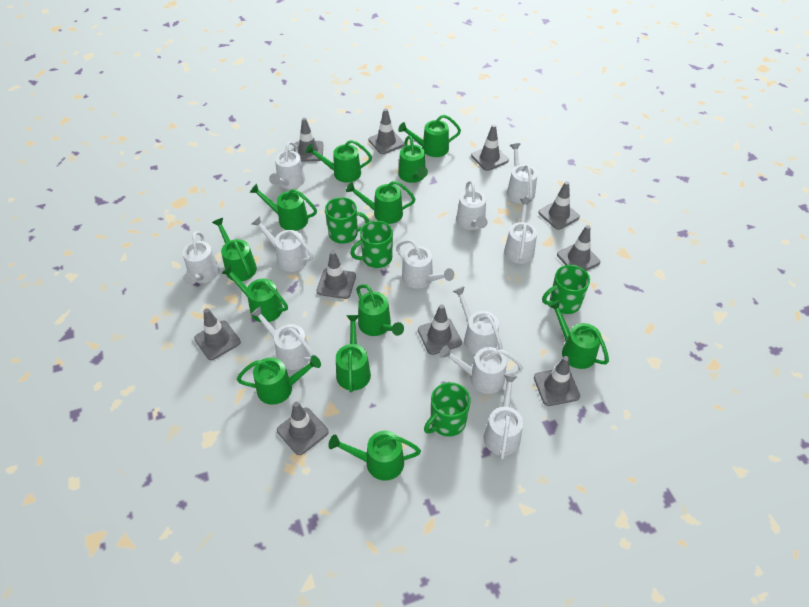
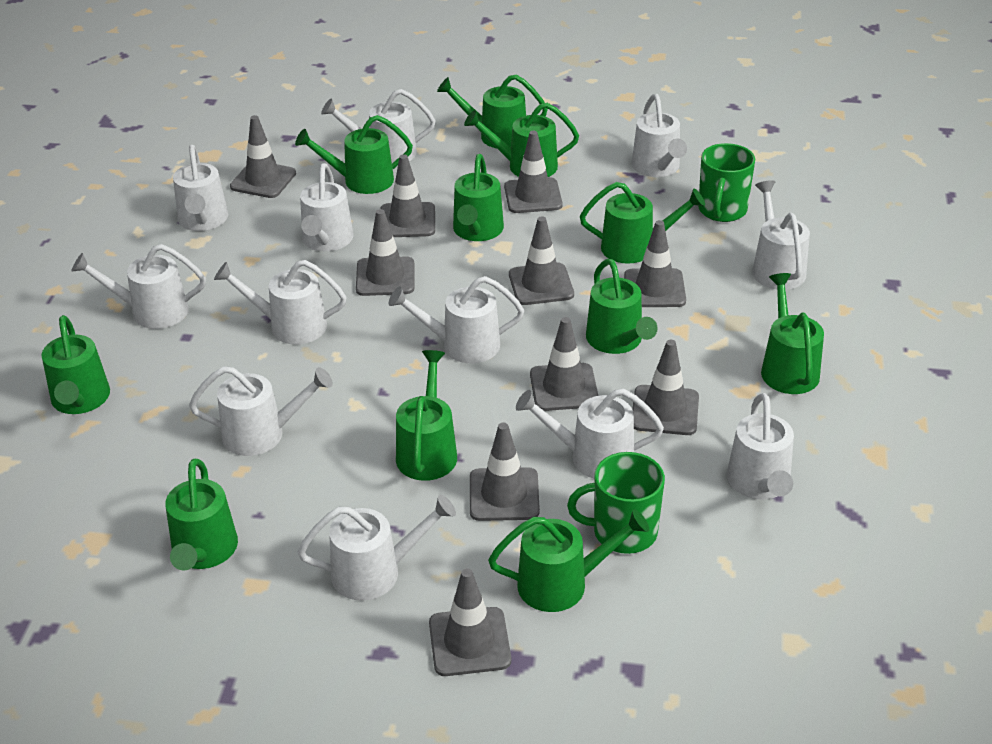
green mug: [325,197,369,244] [351,221,393,268] [424,382,471,437] [542,265,590,314] = 4 -> [567,452,665,554] [698,143,755,222] = 2
green watering can: [212,218,257,281] [221,265,288,322] [237,355,321,405] [250,183,317,231] [306,140,372,183] [328,431,421,481] [336,315,371,392] [346,181,416,224] [356,284,404,336] [398,115,461,157] [398,135,428,183] [548,300,609,369] = 12 -> [42,315,110,414] [165,459,238,570] [295,115,413,194] [396,350,457,481] [437,75,548,148] [453,154,504,241] [464,103,579,177] [488,509,649,612] [580,182,705,264] [586,259,658,354] [761,273,824,394] = 11
white watering can: [183,231,220,285] [250,306,314,370] [252,216,313,272] [269,141,305,189] [396,240,454,289] [440,345,523,394] [453,286,503,355] [456,180,487,230] [484,374,523,460] [504,199,537,264] [507,143,538,204] = 11 -> [71,244,206,329] [173,145,228,231] [189,366,333,456] [214,260,347,344] [297,495,456,601] [300,163,353,251] [321,89,435,163] [388,276,524,363] [516,389,664,478] [632,94,687,177] [727,393,794,500] [752,180,810,290] = 12

